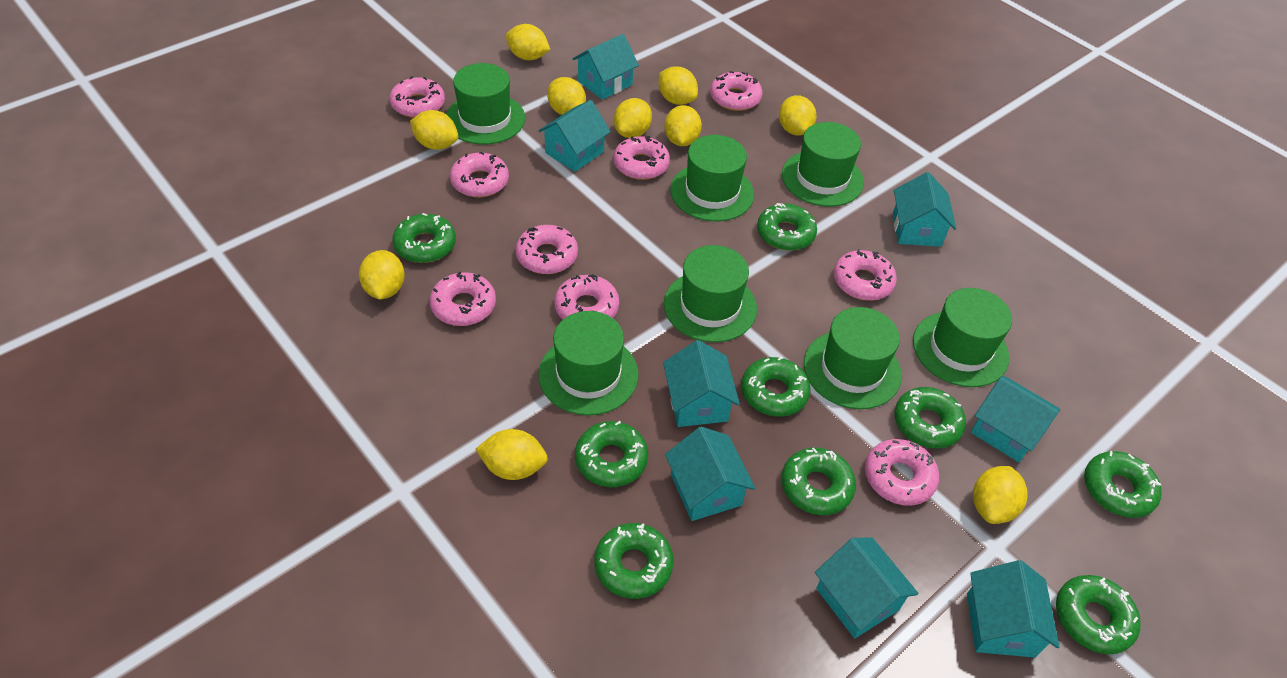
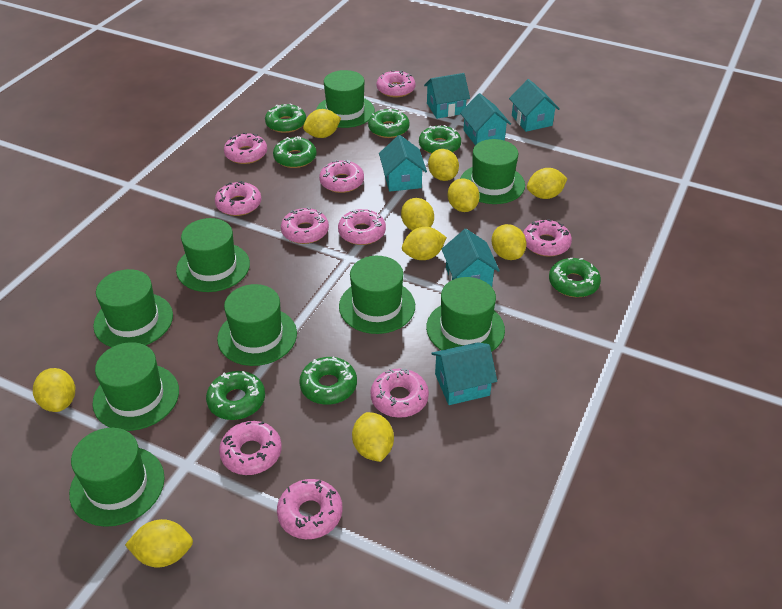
green donut: [392,213,456,263] [575,421,648,487] [594,523,674,599] [741,357,811,417] [757,203,817,251] [781,448,856,515] [894,387,966,449] [1056,575,1141,654] [1084,451,1162,518] = 9 -> [206,371,265,420] [265,104,306,133] [273,136,317,168] [299,357,357,405] [368,108,410,138] [419,125,461,154] [549,258,601,297] = 7
green hat: [446,63,525,144] [538,311,639,415] [664,245,757,342] [670,135,754,221] [782,122,864,207] [804,307,902,409] [913,288,1012,387] = 7 -> [69,428,165,527] [92,342,179,431] [93,269,173,347] [176,218,250,292] [217,284,297,366] [316,70,375,128] [339,256,415,334] [426,277,505,352] [460,139,525,204] = 9
pink donut: [390,76,445,118] [430,271,496,326] [450,152,509,197] [516,225,578,274] [554,274,619,319] [613,136,670,180] [710,71,763,111] [834,249,897,301] [865,439,939,506] = 9 -> [215,181,261,216] [219,421,282,475] [224,133,267,164] [277,479,342,539] [281,207,329,244] [319,160,364,193] [338,209,386,245] [370,368,429,418] [377,70,415,97] [523,219,572,257] = 10
turquoise house: [538,100,611,172] [573,34,639,100] [663,340,740,427] [665,427,755,521] [815,537,918,639] [893,172,956,247] [967,560,1060,658] [971,376,1060,462] = 8 -> [379,135,427,192] [424,73,470,119] [431,342,497,405] [442,229,500,287] [460,93,511,145] [509,79,560,132] = 6

